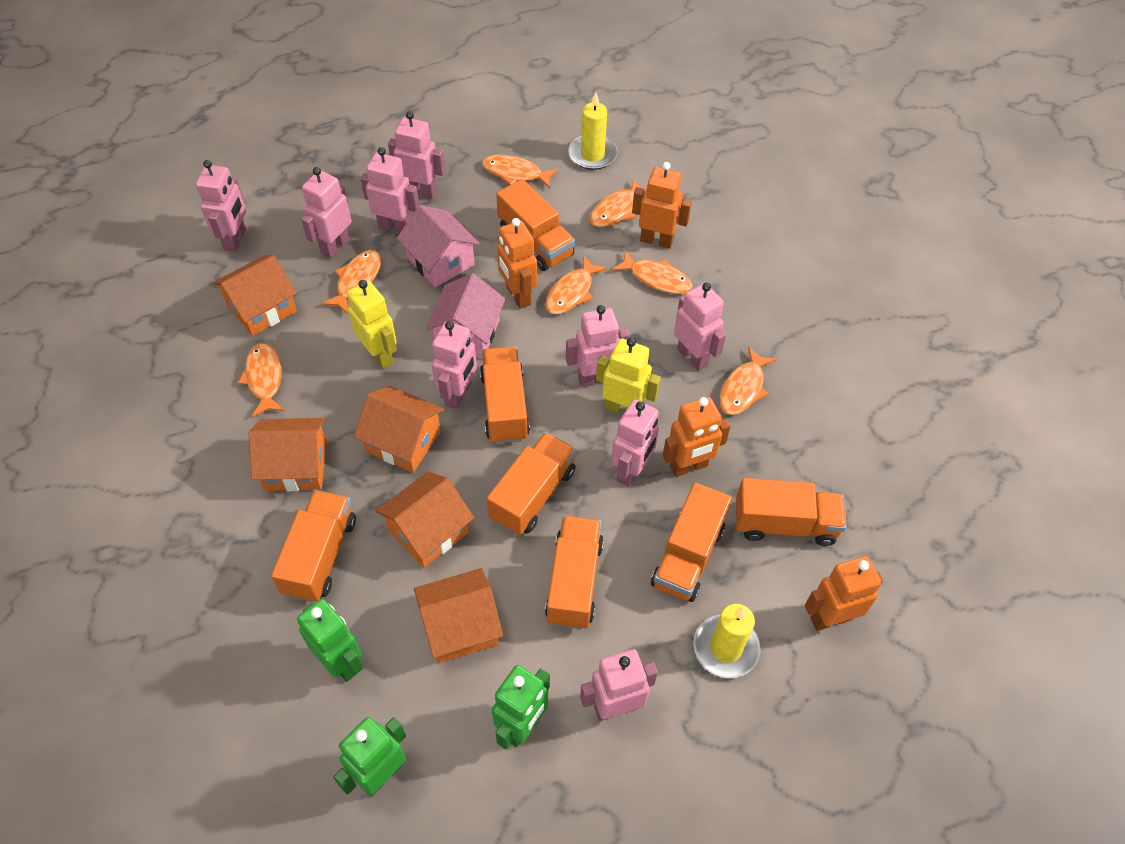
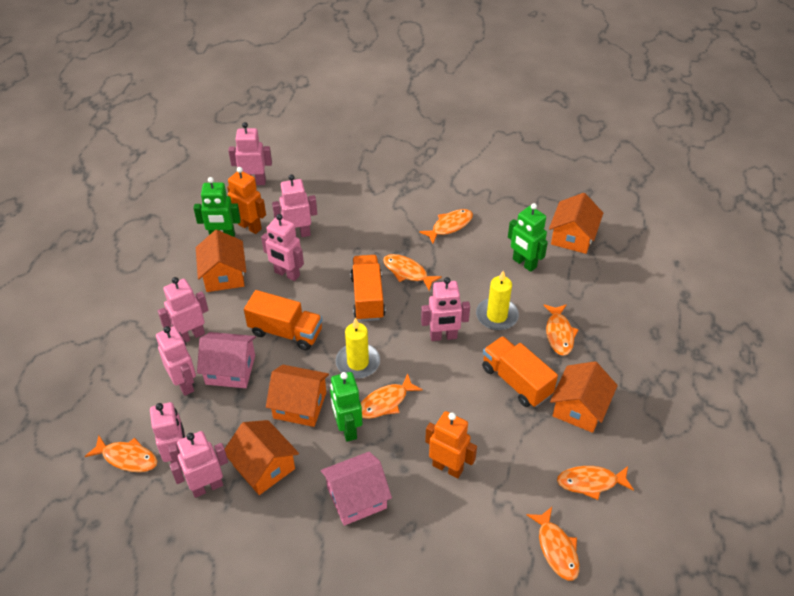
orange robot: [497,218,538,309] [632,162,692,249] [663,397,731,477] [805,556,883,631] = 4 -> [227,167,266,234] [425,411,477,479] = 2
orange truck: [271,490,356,603] [480,346,530,444] [487,432,576,535] [496,179,575,271] [545,515,604,629] [651,482,732,602] [736,478,847,546] = 7 -> [244,290,322,351] [350,255,385,321] [482,336,558,407] = 3
pink robot: [196,160,246,252] [301,167,352,259] [361,147,419,233] [388,111,445,199] [432,321,477,409] [566,305,630,387] [580,649,658,721] [611,399,659,487] [674,282,726,371] = 9 -> [150,402,185,471] [156,326,196,396] [158,277,208,342] [169,431,228,498] [228,122,272,185] [261,214,304,281] [272,174,317,237] [421,277,470,341] = 8
yellow robot: [347,280,397,369] [596,338,661,413] = 2 -> none = 0

